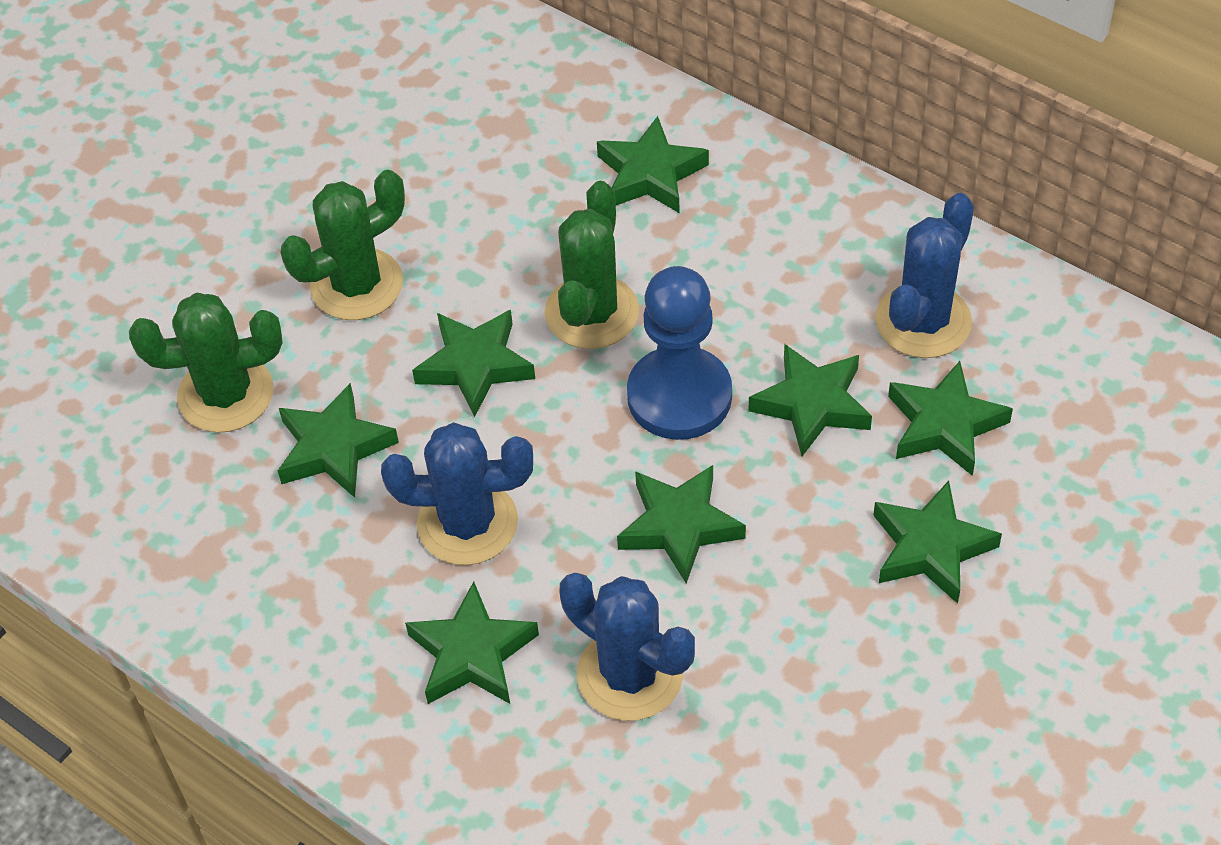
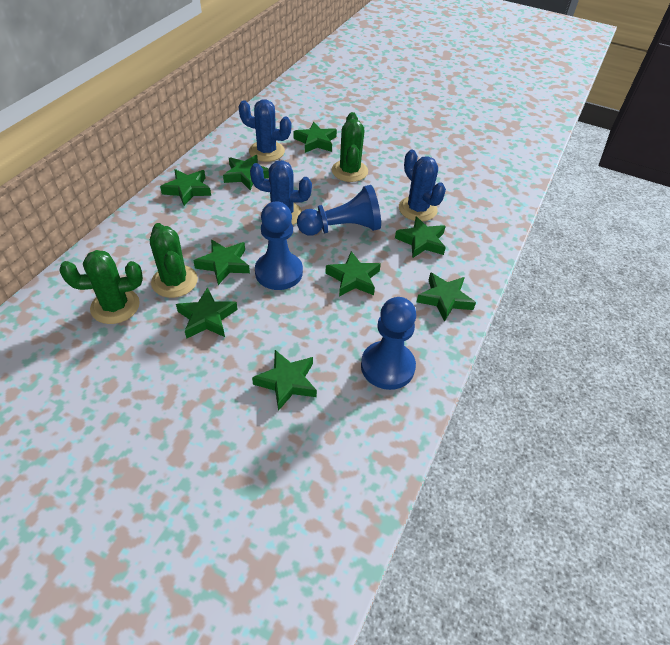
blue pawn: [627,266,732,440] = 1 -> [255,201,303,290] [297,185,381,236] [361,297,416,390] = 3
green star: [278,383,399,498] [405,581,539,704] [412,310,535,417] [597,116,709,213] [617,465,746,584] [748,344,872,456] [873,481,1002,604] [888,361,1013,476] = 8 -> [160,169,211,206] [176,287,238,339] [194,239,250,285] [223,155,269,190] [252,350,317,411] [294,122,337,153] [325,251,381,297] [395,216,446,258] [417,272,476,322] = 9

